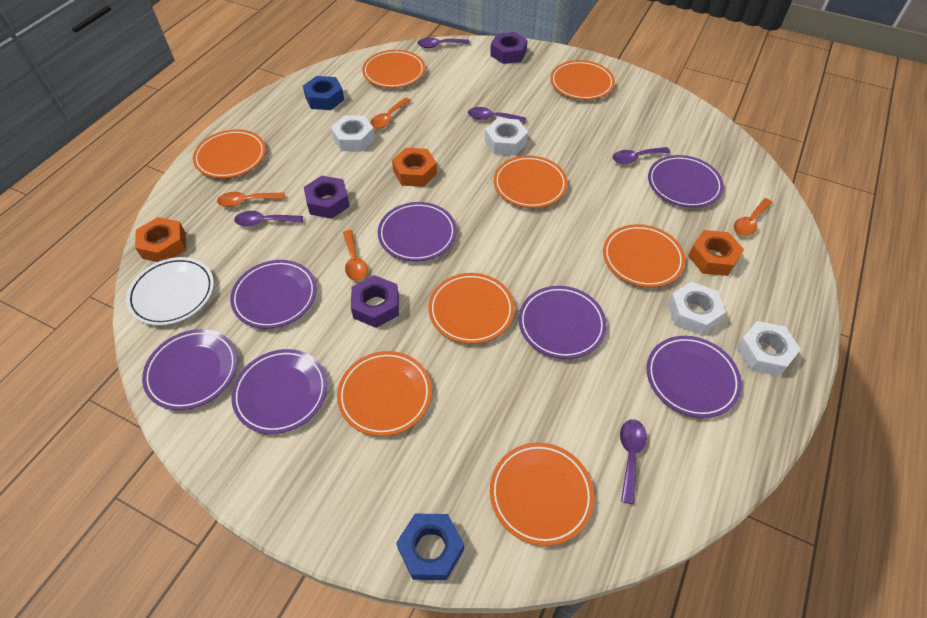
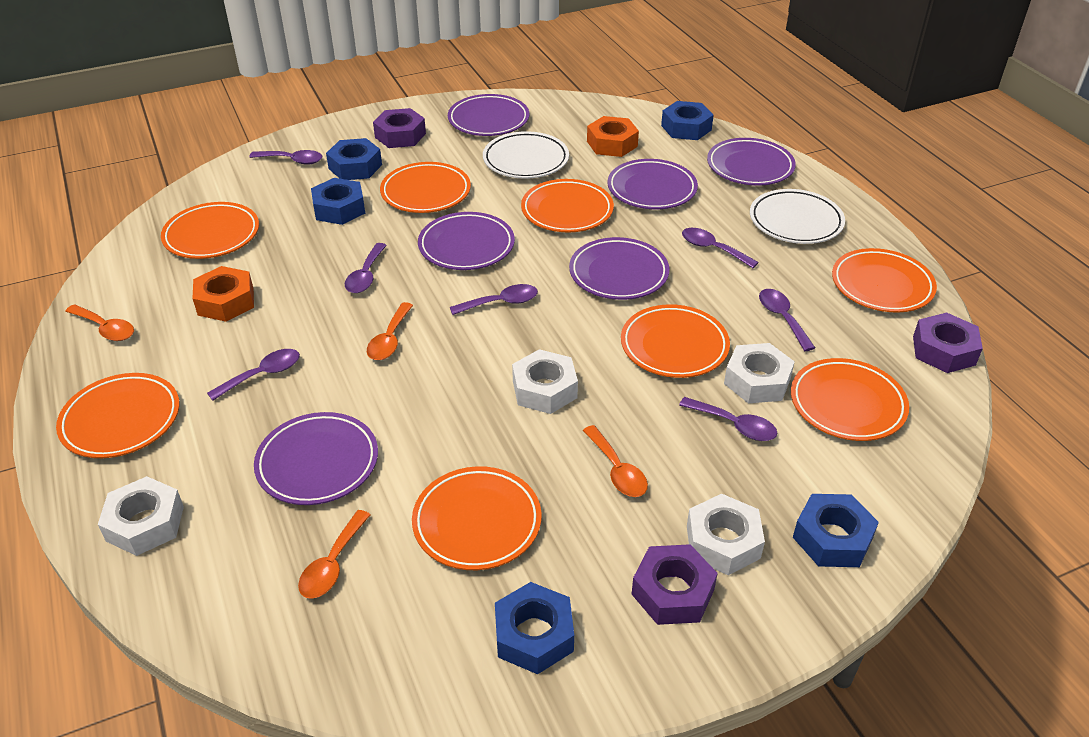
blue nut: [303,76,344,110] [396,514,464,580] = 2 -> [311,178,365,225] [326,138,382,180] [495,582,574,674] [661,101,714,140] [793,494,879,567] = 5
orange nut: [135,217,186,262] [392,148,437,187] [688,230,744,276] = 3 -> [193,266,254,322] [587,116,639,157] = 2
purple plate: [142,329,238,410] [230,260,317,329] [231,349,327,434] [378,202,456,261] [519,286,607,359] [646,336,742,418] [648,155,724,208] = 7 -> [254,412,378,505] [418,212,515,270] [448,94,529,136] [569,237,669,300] [607,159,698,209] [707,138,796,186] = 6
purple spoon: [234,211,303,227] [417,37,470,48] [468,107,526,123] [613,147,670,164] [620,419,647,504] = 5 -> [207,349,300,401] [249,150,322,165] [345,243,387,293] [450,284,538,315] [679,397,777,441] [682,228,759,268] [759,289,815,351] = 7
white plate: [126,257,214,326] = 1 -> [483,131,569,179] [750,189,845,244] = 2

